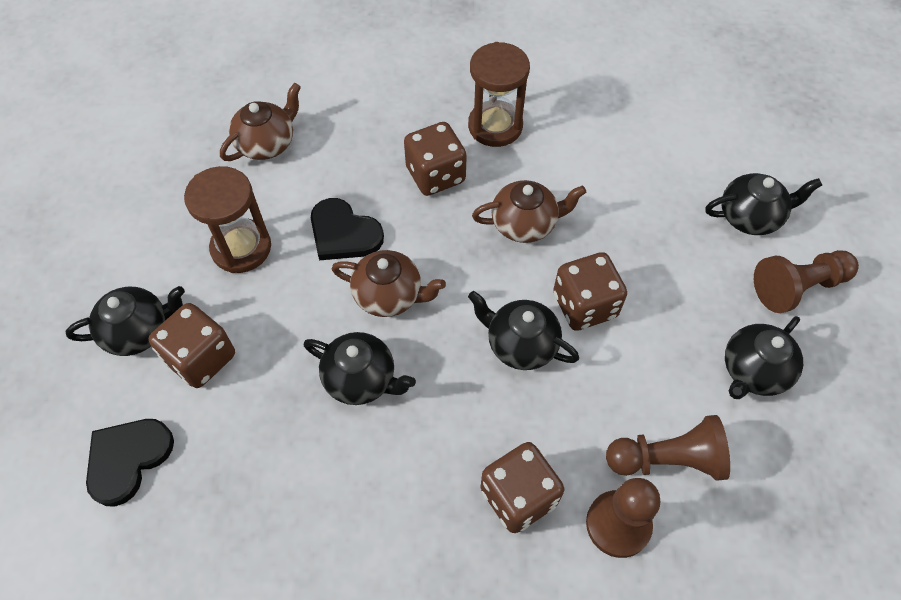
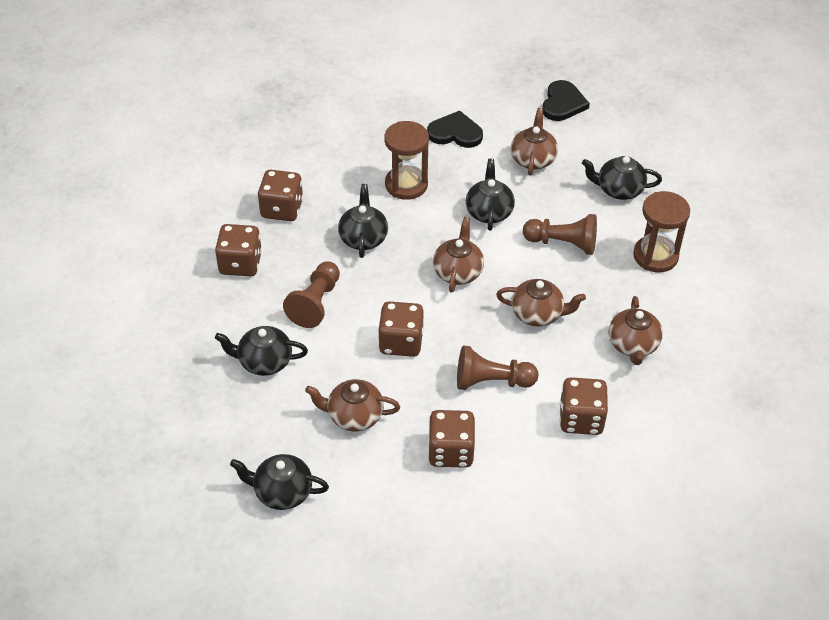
brown dice: [149,303,235,388] [404,122,467,196] [481,442,564,533] [553,252,627,331] = 4 -> [215,224,262,276] [258,170,303,221] [378,301,424,357] [428,410,476,468] [560,377,608,435] = 5
brown teapot: [220,83,301,161] [332,250,446,317] [472,180,586,243] = 3 -> [305,379,400,431] [433,217,484,293] [496,279,586,327] [511,108,558,176] [609,296,663,365] = 5

